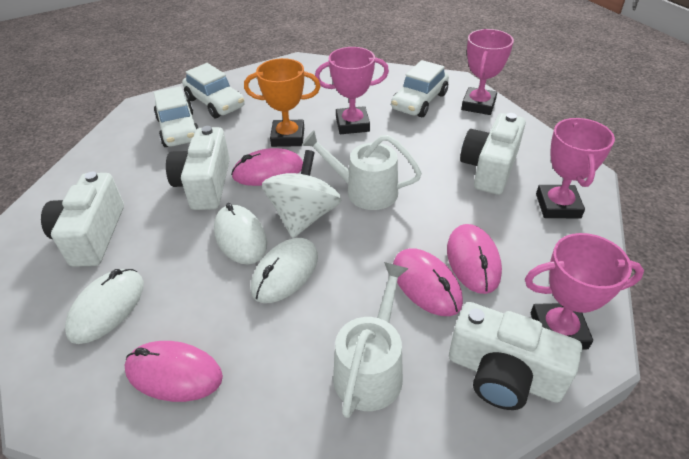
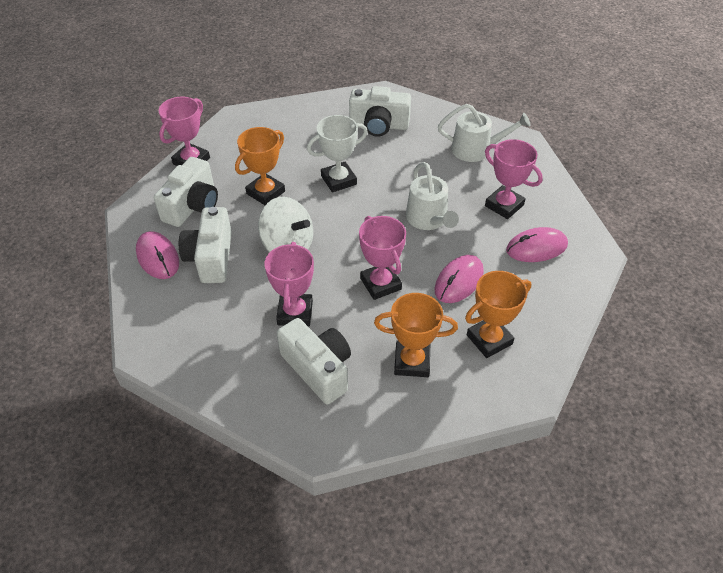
orange trophy: [244,58,320,147] = 1 -> [235,127,285,205] [374,293,458,377] [465,271,531,358] = 3
pink mouse: [124,341,223,402] [231,148,303,186] [393,248,463,316] [447,224,502,294] = 4 -> [136,231,179,279] [434,255,484,303] [506,227,568,262] = 3
white car: [154,86,199,147] [182,63,245,118] [391,60,449,117] = 3 -> none = 0
white mouse: [65,269,144,344] [214,203,267,265] [251,238,318,303] = 3 -> none = 0
white trophy: none = 0 -> [307,115,368,192] = 1

